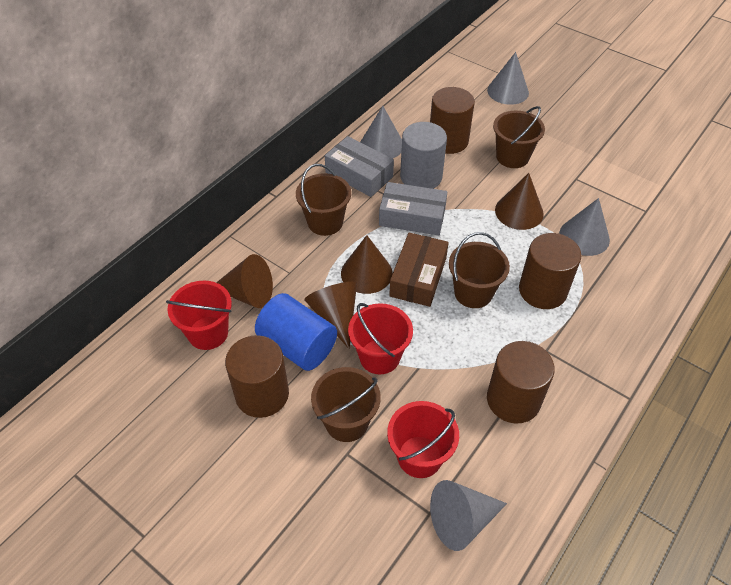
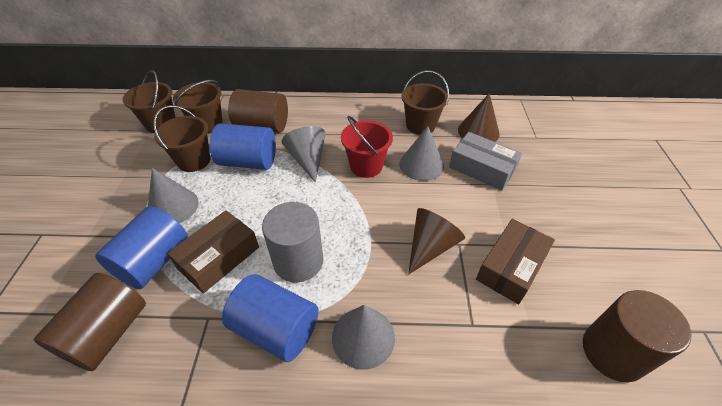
blue cylinder: [255,293,337,371] = 1 -> [95,206,188,289] [210,123,276,170] [222,274,319,362] = 3
brown box: [389,233,449,307] = 1 -> [167,210,259,293] [476,219,555,304] = 2
brown cone: [216,254,273,308] [304,282,357,349] [341,235,393,294] [495,173,544,230] = 4 -> [408,208,465,275] [458,93,500,142] = 2
brown cylinder: [225,335,289,418] [430,87,475,154] [487,341,555,424] [519,233,581,309] = 4 -> [34,273,146,371] [228,89,288,133] [583,290,691,382] = 3
grey box: [325,136,394,197] [379,182,447,235] = 2 -> [449,132,522,190] = 1
red bucket: [166,281,232,350] [348,303,413,374] [387,401,459,478] = 3 -> [341,116,393,178] = 1

